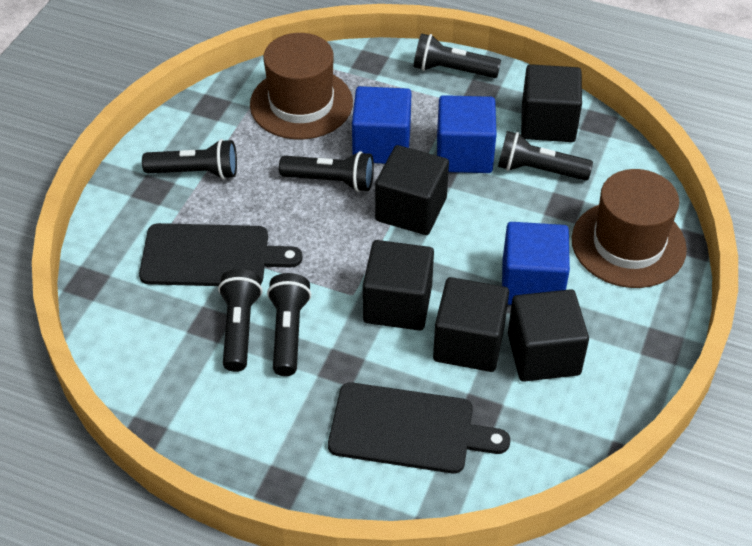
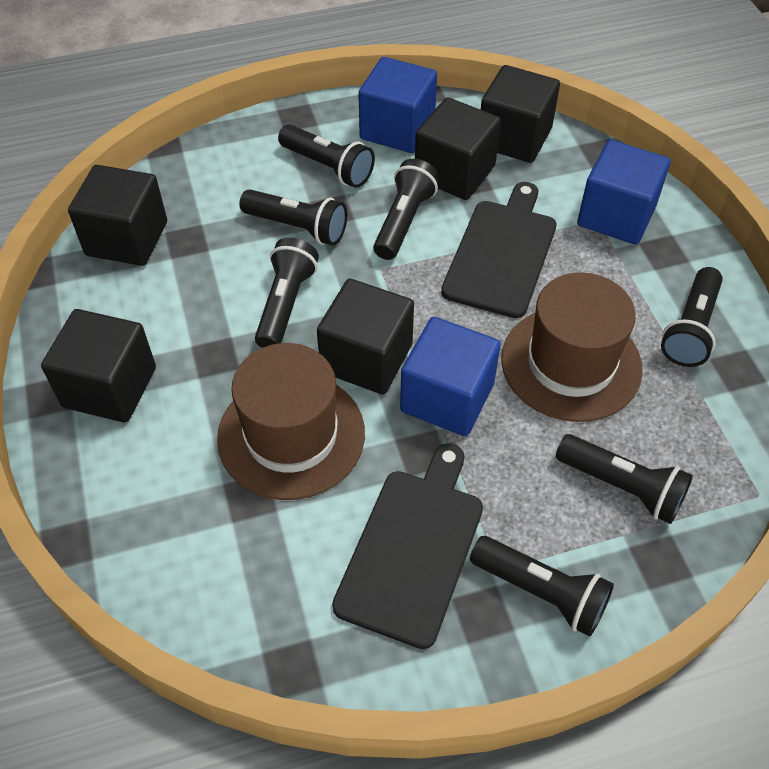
black flashlight: [142,139,237,179] [218,269,263,372] [267,273,311,376] [279,151,374,192] [414,33,501,78] [498,131,593,181] = 6 -> [239,189,347,246] [255,238,319,348] [278,124,375,188] [373,159,440,260] [470,536,614,637] [556,434,693,524] [661,267,723,367] = 7

